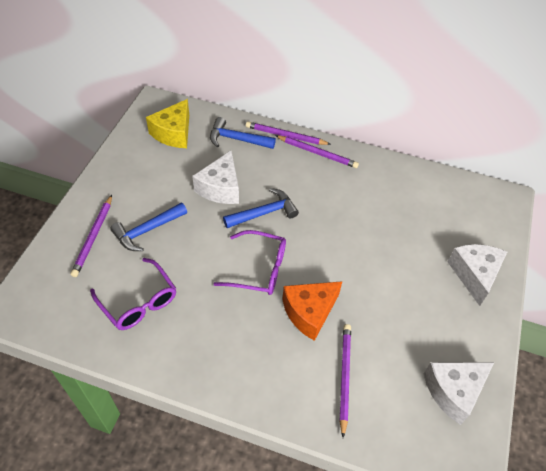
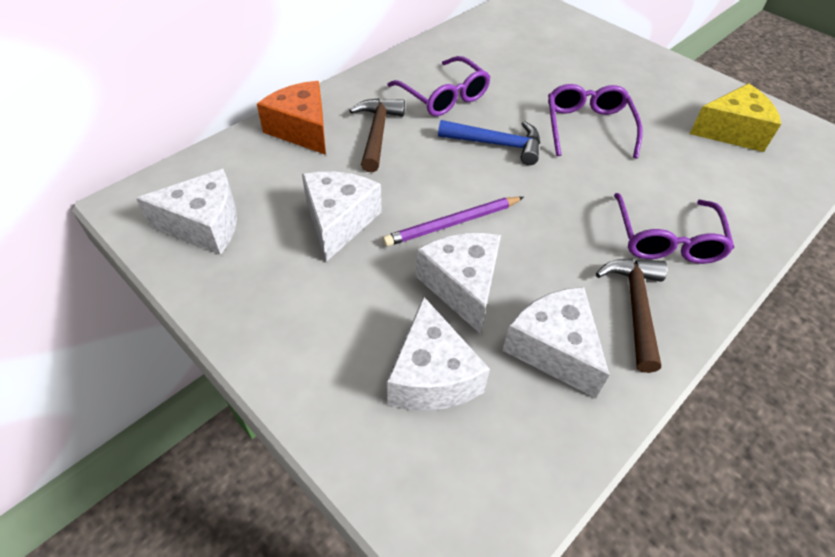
blue hammer: [110,202,187,251] [210,117,276,149] [223,188,299,228] = 3 -> [438,120,540,165] = 1
brown hammer: none = 0 -> [349,98,405,172] [596,259,667,373] = 2
purple glasses: [90,258,176,330] [214,230,286,295] = 2 -> [387,56,490,116] [548,84,643,158] [614,193,734,264] = 3
purple pencil: [70,195,112,277] [246,122,331,145] [275,135,359,168] [340,324,351,438] = 4 -> [383,197,524,246] = 1
white cheese: [192,151,239,204] [424,362,494,425] [448,244,507,306] = 3 -> [136,169,237,255] [302,172,382,262] [387,296,490,411] [416,233,501,333] [502,287,609,398] = 5

